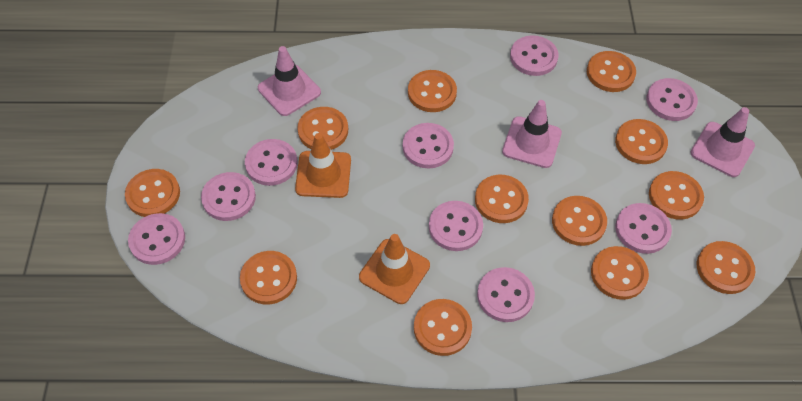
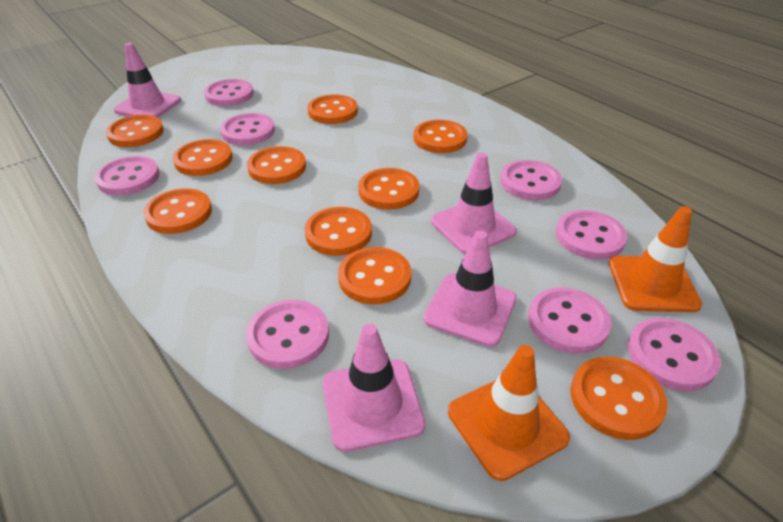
orange button: [125,169,180,217] [240,251,297,305] [297,107,348,150] [408,70,457,112] [414,299,472,356] [475,175,529,223] [552,196,607,246] [587,51,636,92] [591,246,649,300] [615,119,668,164] [649,171,704,220] [697,241,755,294] = 12 -> [106,115,164,147] [143,188,212,234] [173,139,233,176] [247,146,306,184] [304,207,372,256] [307,94,358,124] [338,247,411,304] [358,168,419,210] [413,120,468,153] [571,357,667,440] = 10
pink button: [128,213,185,265] [201,172,256,221] [245,139,297,186] [403,123,454,169] [429,201,483,251] [477,267,535,322] [510,35,558,76] [615,203,672,254] [646,78,698,121] = 9 -> [95,156,160,196] [204,79,254,106] [220,113,275,145] [246,300,329,369] [500,160,562,200] [528,287,611,354] [556,210,627,260] [628,318,721,391] = 8
pink traffic cone: [258,46,321,116] [502,100,562,168] [690,107,755,177] = 3 -> [114,43,181,118] [323,324,425,452] [423,230,517,347] [431,152,517,254] = 4

